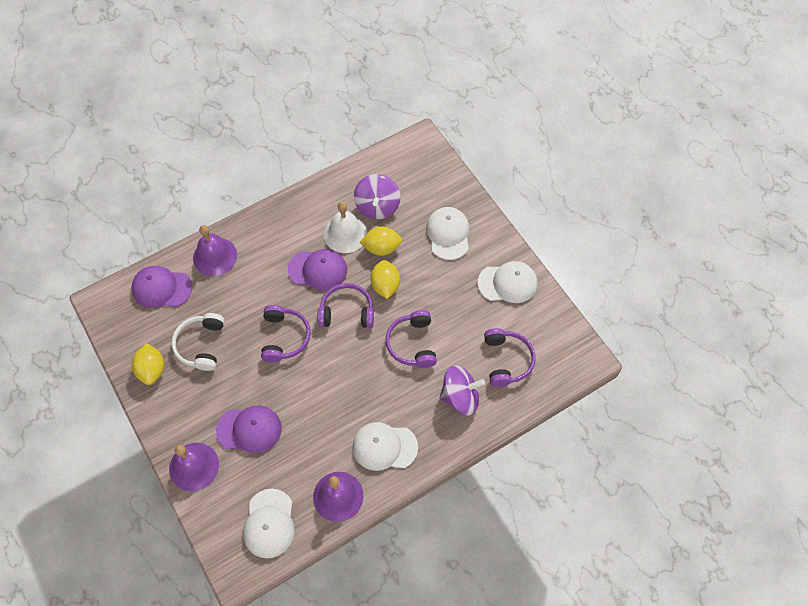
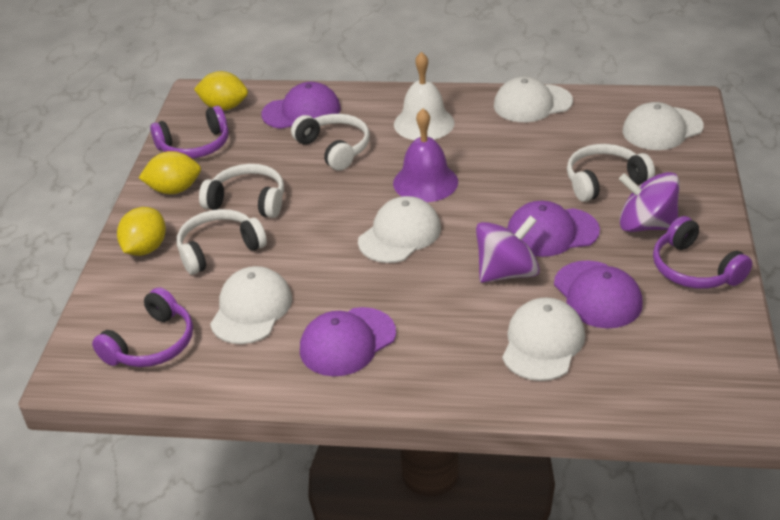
purple bell: [169,443,219,491] [193,225,237,276] [313,472,363,522] = 3 -> [393,108,458,202] = 1
purple cap: [132,266,192,308] [216,405,282,453] [288,249,347,291] = 3 -> [261,82,341,129] [300,307,396,376] [507,201,600,257] [554,260,643,328] = 4
purple headphones: [261,305,311,362] [318,283,374,328] [386,310,437,368] [484,328,535,387] = 4 -> [92,287,193,367] [150,106,229,158] [653,216,752,289] = 3
white cap: [243,489,295,558] [352,422,418,471] [426,207,469,260] [478,261,537,303] = 4 -> [210,266,292,344] [358,196,441,263] [494,77,573,122] [502,297,585,381] [623,102,704,150] = 5
white headphones: [172,313,224,371] = 1 -> [177,209,267,275] [199,164,284,218] [291,114,370,171] [567,144,655,202] = 4

